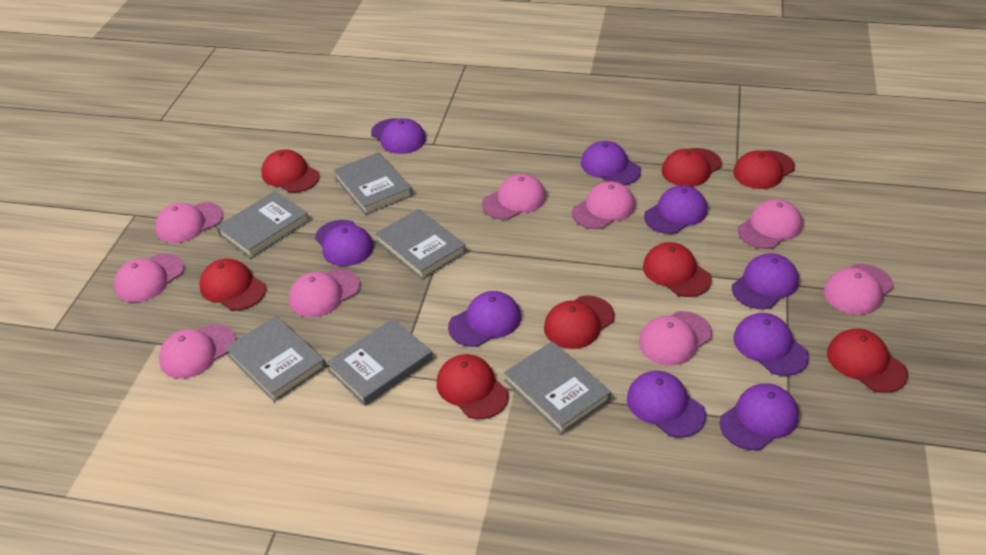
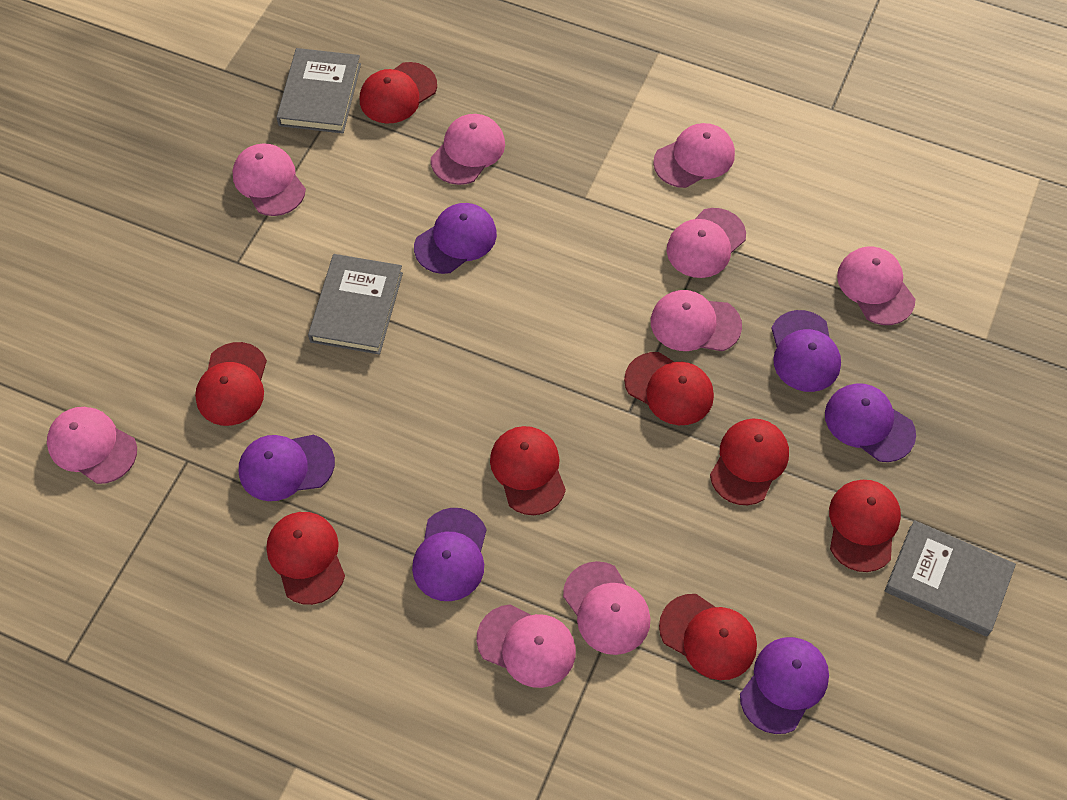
grey book: [216,191,310,258] [225,316,326,402] [326,319,433,406] [333,152,412,215] [375,209,466,280] [504,341,611,434] = 6 -> [276,48,361,134] [308,254,403,355] [885,520,1016,636] = 3
purple cap: [315,220,374,266] [371,118,426,154] [448,291,521,347] [581,141,641,185] [627,371,706,438] [644,185,708,234] [720,384,799,450] [732,253,799,309] [733,313,809,376] = 9 -> [239,435,335,501] [412,508,486,601] [414,203,497,274] [740,637,829,734] [771,310,841,392] [825,383,916,462] = 6

